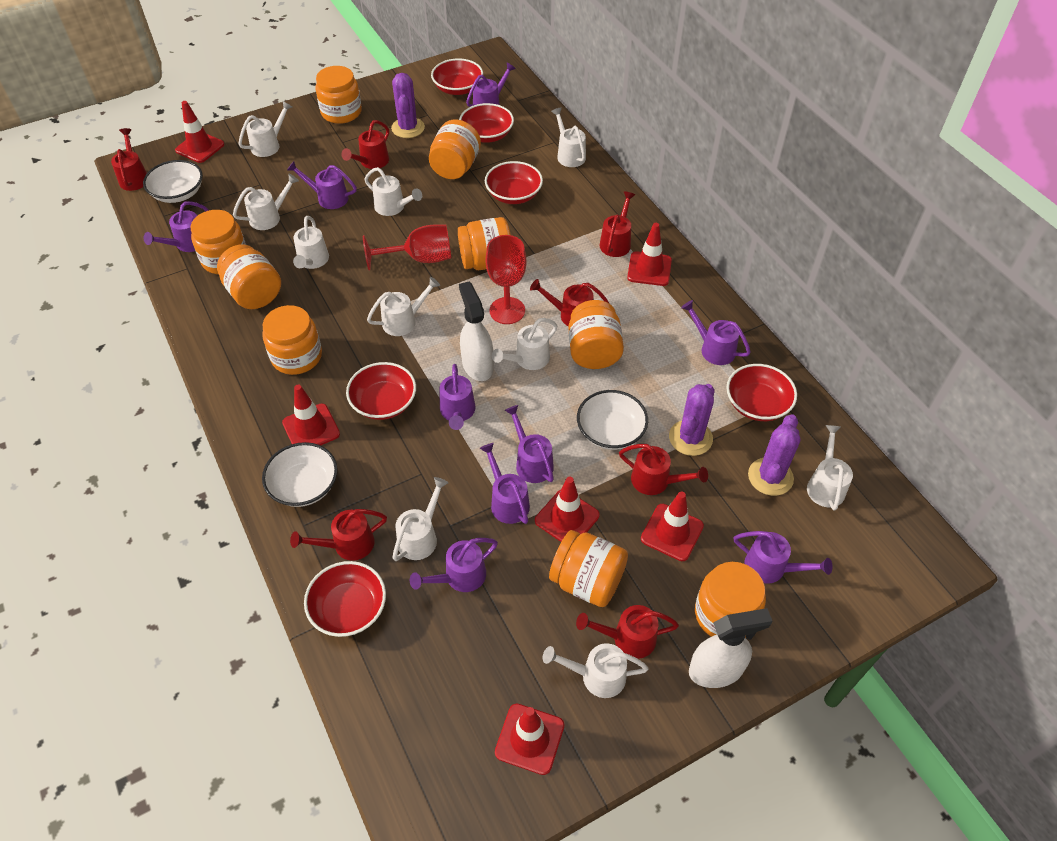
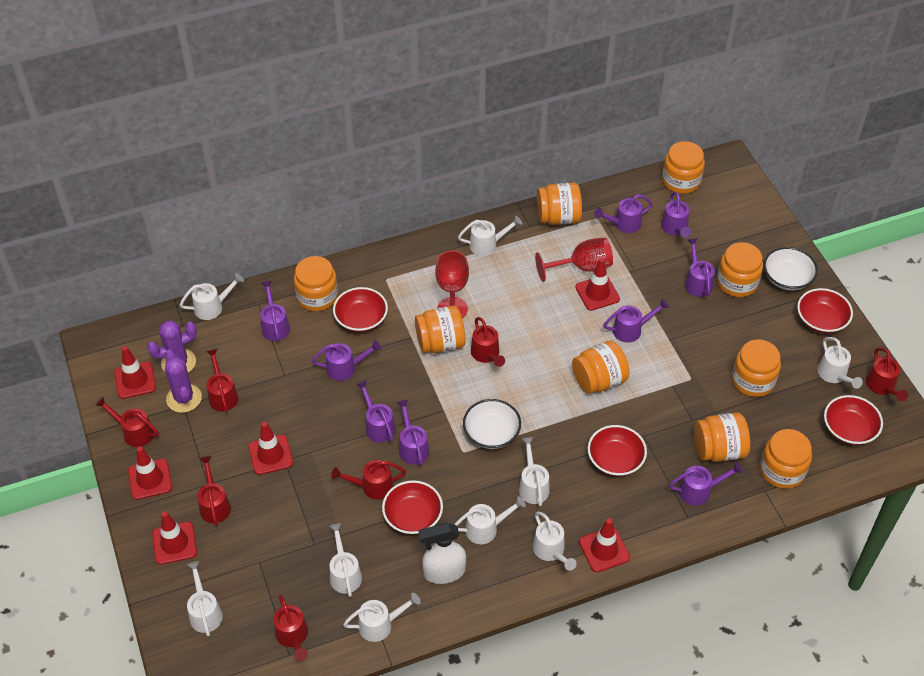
purple cactus: [391,73,425,138] [669,384,715,456] [748,414,800,496] = 3 -> [147,321,197,373] [165,350,202,413] = 2
red bowl: [304,561,386,637] [346,362,416,420] [431,59,483,95] [459,103,514,143] [485,161,543,204] [726,364,797,421] = 6 -> [333,287,388,332] [382,480,443,535] [588,425,647,476] [797,288,853,334] [824,395,883,445] = 5
white bowl: [143,160,203,203] [262,442,337,507] [577,390,648,450] = 3 -> [463,399,521,449] [764,247,818,290] = 2
white spray bottle: [459,282,494,381] [689,608,772,688] = 2 -> [419,523,466,584] = 1
white watering can: [233,174,299,230] [239,101,292,157] [293,216,329,269] [364,167,422,216] [367,277,440,336] [392,477,448,561] [492,318,557,370] [543,643,649,698] [551,107,586,167] [807,425,853,511] = 10 -> [180,273,244,320] [187,561,223,637] [329,523,362,597] [343,593,421,642] [454,496,526,544] [458,216,522,256] [519,437,550,506] [533,511,577,571] [818,337,863,389] = 9

